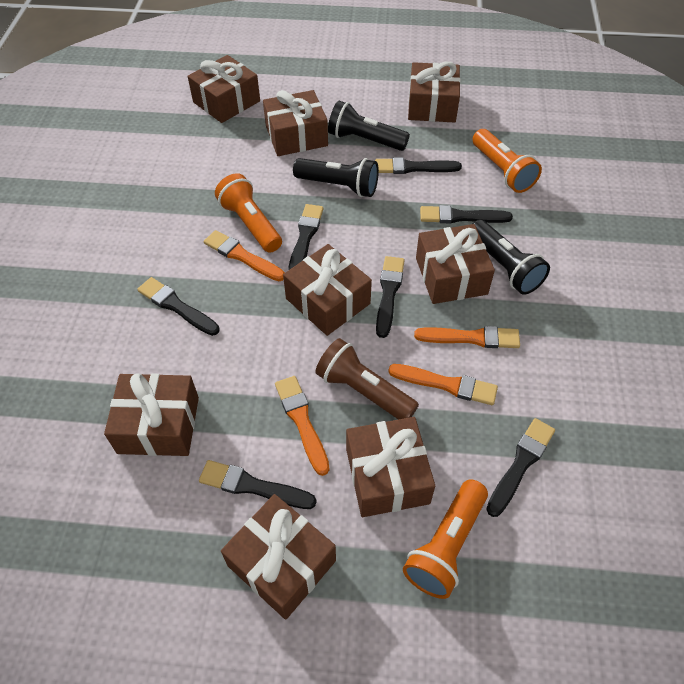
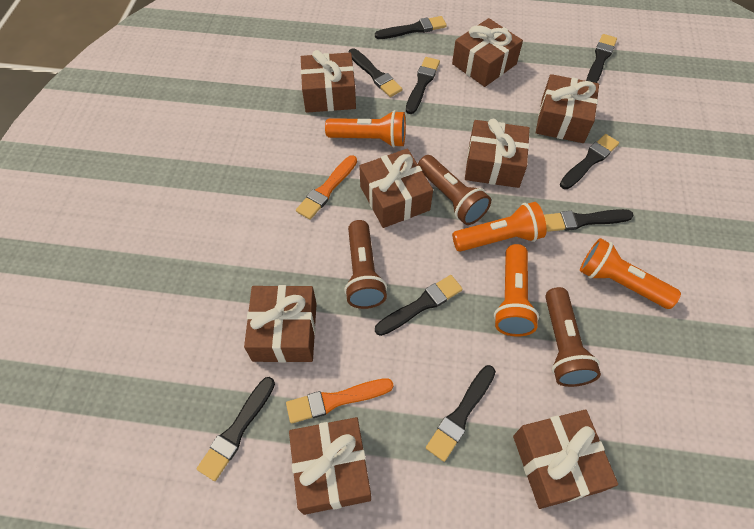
black brush: [137,277,220,336] [199,460,317,509] [289,204,323,270] [375,157,462,174] [376,256,405,338] [420,205,513,223] [486,418,555,517] = 7 -> [197,377,275,481] [348,48,402,97] [375,16,447,39] [375,275,463,336] [406,57,440,114] [426,365,496,462] [544,209,633,232] [560,134,619,189] [586,34,617,83] = 9
black flashlight: [293,158,379,197] [328,101,410,151] [473,220,550,295] = 3 -> none = 0
brown flashlight: [315,338,419,420] = 1 -> [344,220,387,309] [418,155,491,225] [545,287,601,387] = 3
orange brush: [204,230,285,281] [275,376,330,476] [388,364,498,405] [414,326,520,348] = 4 -> [286,378,394,423] [296,155,357,220] = 2
orange flashlight: [215,173,282,253] [403,479,488,599] [473,129,542,193] = 3 -> [325,110,406,148] [452,202,547,252] [494,244,539,337] [580,238,681,309] = 4

